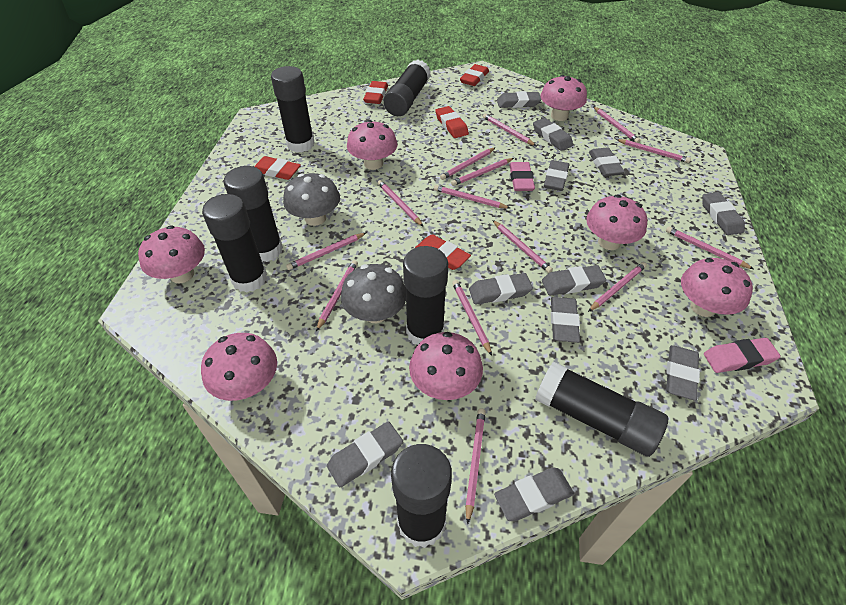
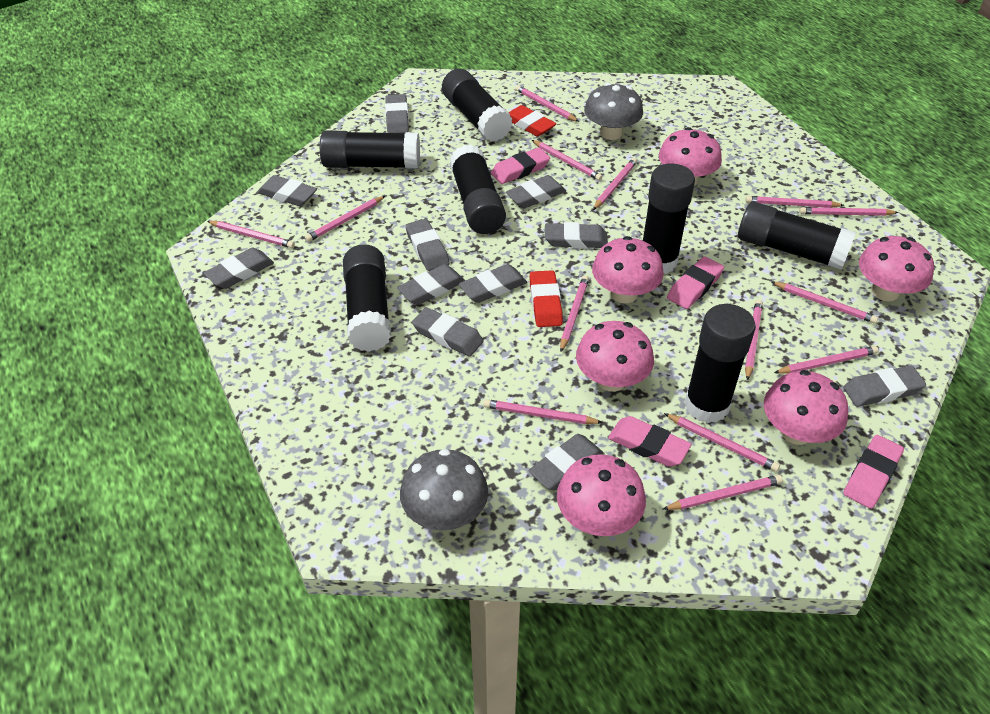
pink eraser: [509,162,535,191] [704,338,781,373] = 2 -> [491,148,550,184] [608,416,692,467] [667,256,724,309] [843,435,904,509] = 4
pink mushroom: [138,225,205,283] [201,333,277,401] [347,120,397,170] [409,332,483,400] [540,75,587,121] [586,195,647,250] [681,258,753,317] = 7 -> [557,454,646,536] [576,321,654,392] [592,236,664,303] [659,127,722,186] [764,370,848,445] [859,236,934,301] = 6
red eraser: [254,156,301,180] [363,81,388,104] [415,234,471,270] [435,106,469,138] [460,64,489,86] = 5 -> [509,105,556,136] [530,270,563,327] = 2

